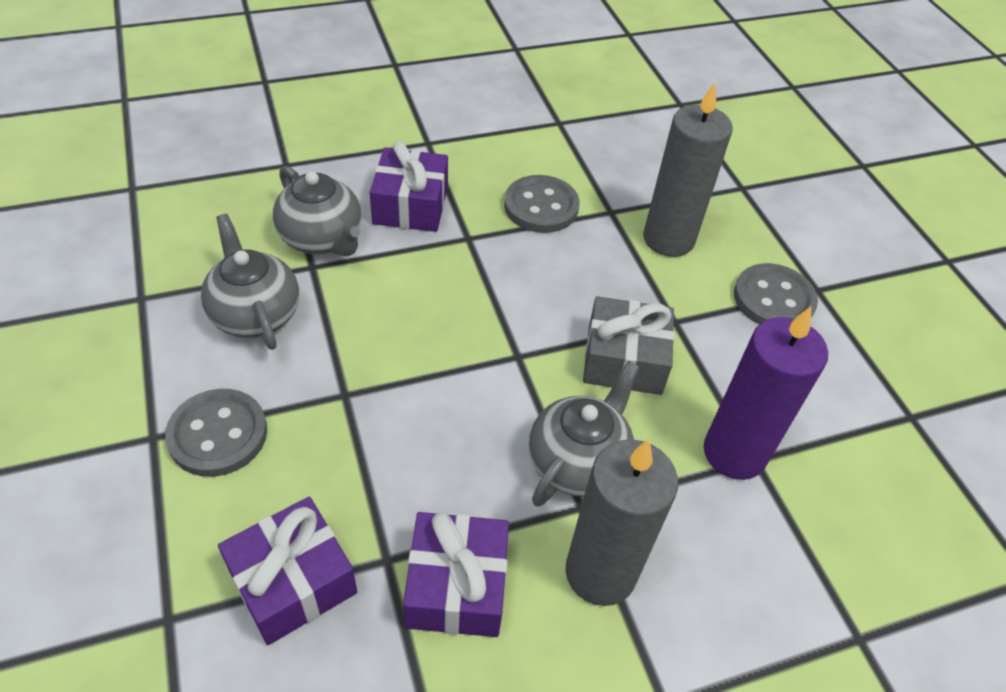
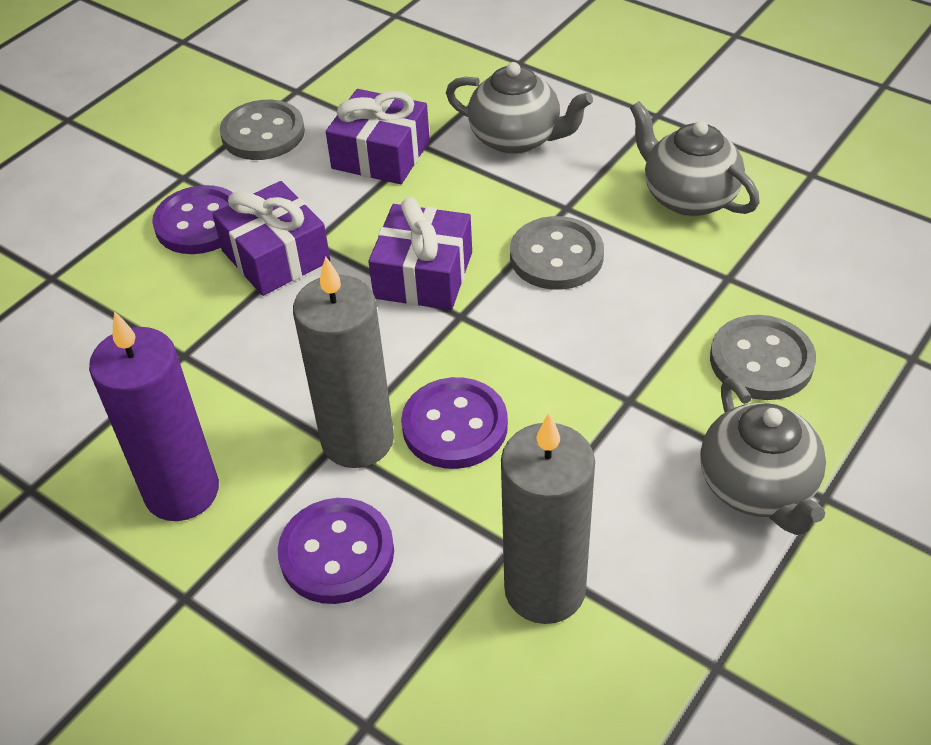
grey gift: [583,296,675,395] = 1 -> none = 0
purple button: none = 0 -> [152,185,233,254] [278,498,394,604] [401,377,508,469] = 3

